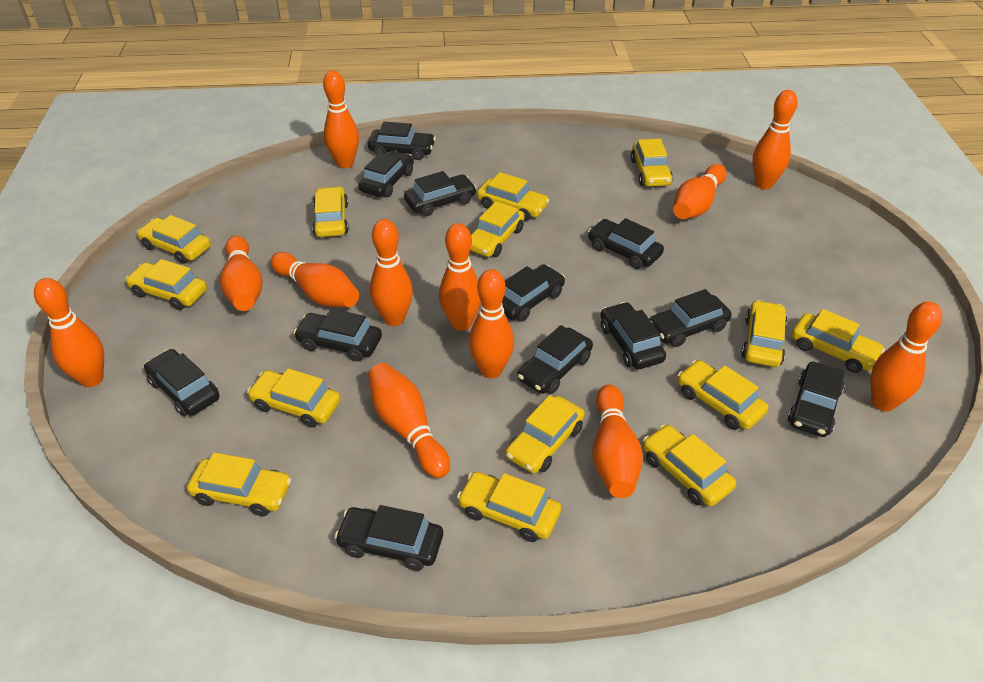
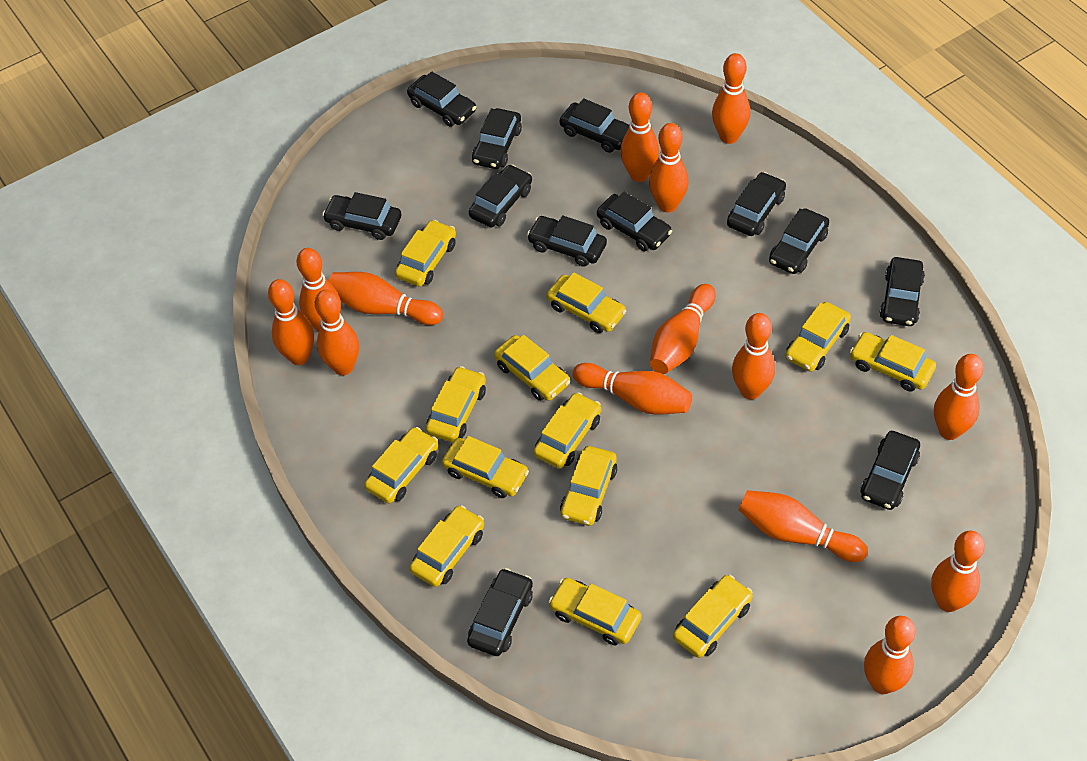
orange bowling pin: [34,278,104,387] [220,236,263,311] [270,252,359,307] [323,70,359,168] [368,363,450,478] [370,219,413,326] [439,223,481,331] [469,269,514,378] [593,385,643,498] [673,164,727,219] [753,90,798,189] [871,302,942,412] = 12 -> [268,279,314,365] [296,248,341,332] [315,289,359,375] [328,272,443,325] [573,363,692,415] [620,92,659,182] [649,123,689,212] [650,284,716,374] [712,53,750,144] [732,313,775,400] [739,490,868,562] [864,616,916,694] [931,531,985,612] [934,354,984,440] = 14
yellow car: [126,259,207,310] [137,215,211,264] [187,452,291,517] [247,368,341,427] [312,186,349,237] [457,472,561,542] [470,201,525,257] [477,172,549,221] [506,395,585,473] [630,139,673,187] [643,425,736,506] [678,360,768,430] [741,300,788,367] [792,309,885,373] = 14 -> [364,427,438,503] [395,220,456,287] [409,505,484,587] [426,366,486,442] [442,436,529,498] [494,335,570,401] [533,392,601,468] [547,272,626,333] [548,578,641,645] [560,446,617,526] [673,575,753,658] [785,302,851,372] [850,332,936,392] = 13

